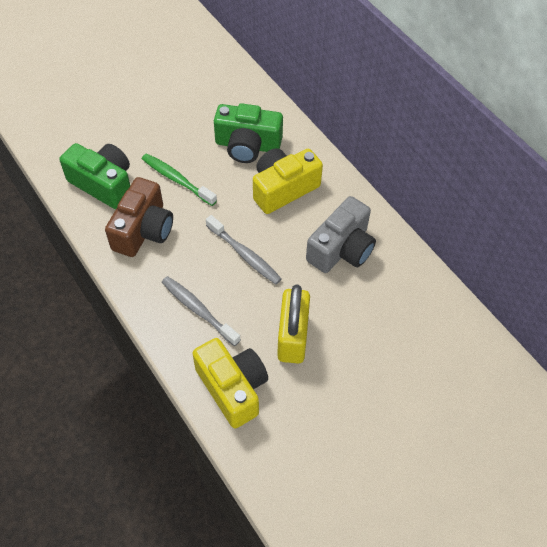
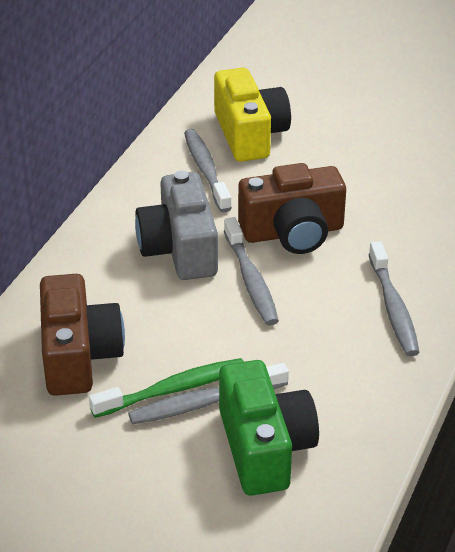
brown camera: [105,177,173,257] = 1 -> [40,274,125,396] [238,163,346,254] = 2
green camera: [59,143,130,209] [214,103,283,163] = 2 -> [219,360,319,496] = 1
grey toothbrush: [162,276,240,346] [206,215,282,284] = 2 -> [128,363,289,424] [184,129,232,212] [224,217,279,325] [368,241,420,356] = 4
yellow camera: [192,338,268,428] [253,148,323,214] = 2 -> [214,68,291,162] = 1
yellow padlock: [277,285,310,364] = 1 -> none = 0

